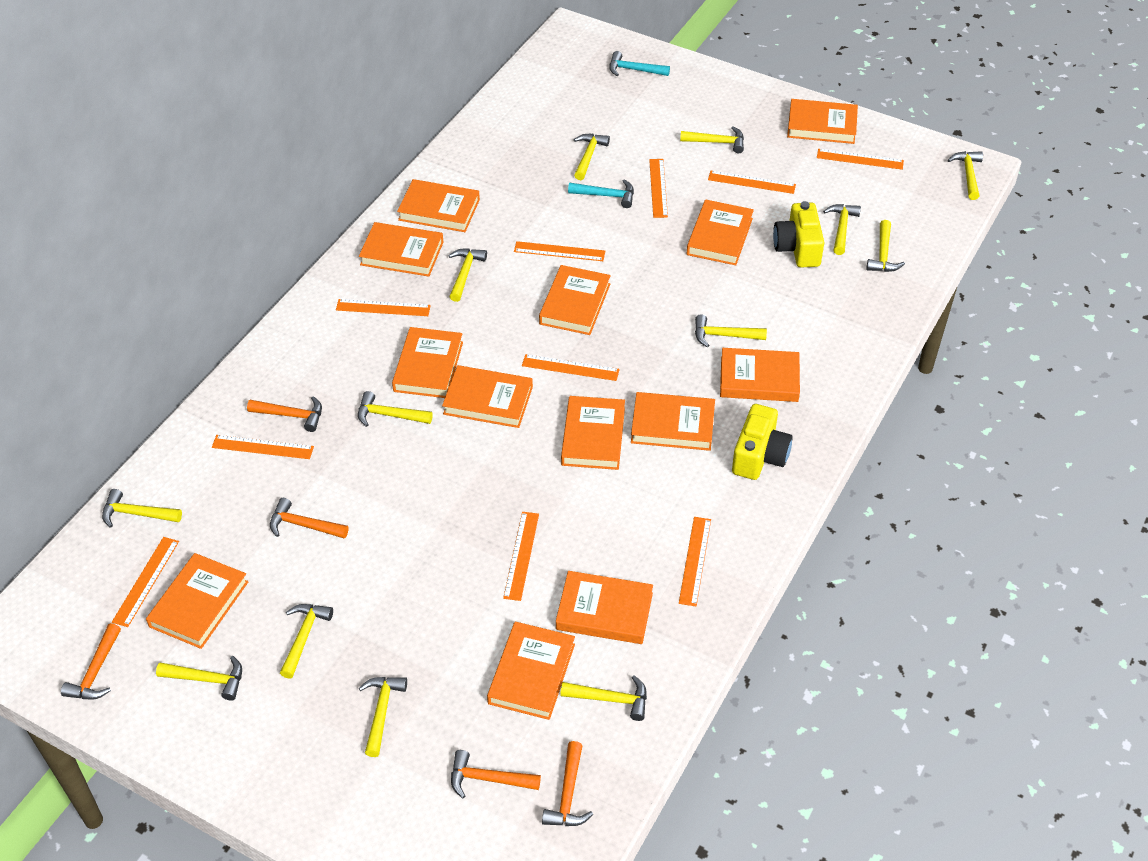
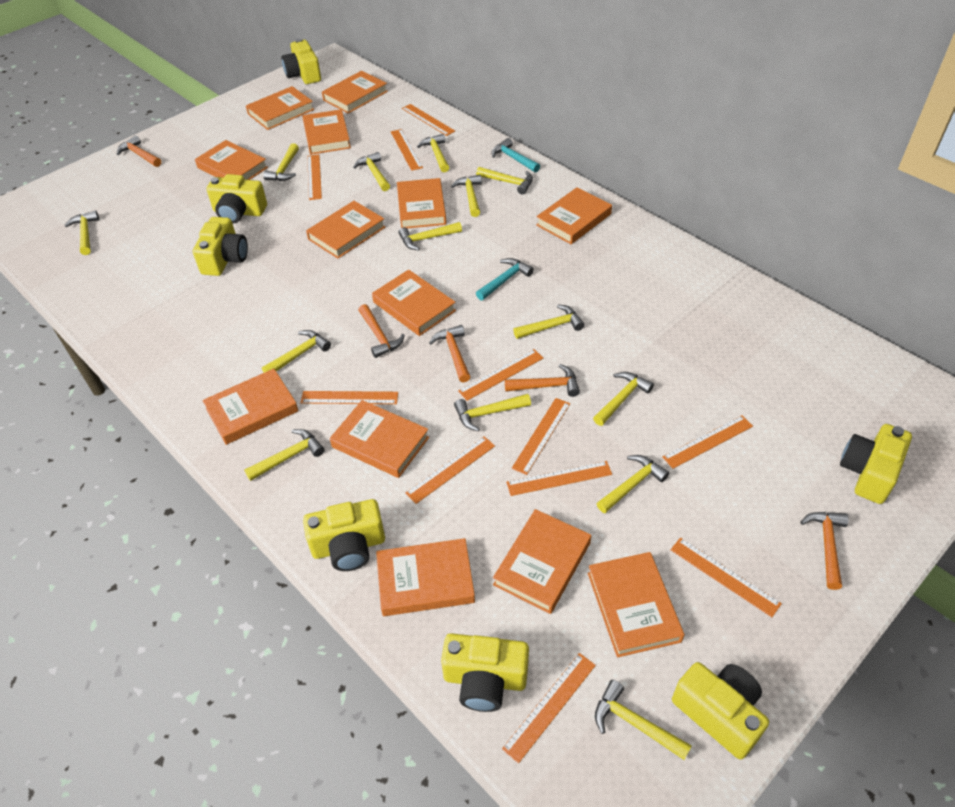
orange ruler: [112,537,179,627] [212,435,314,459] [336,299,431,316] [503,512,539,601] [514,241,605,261] [522,354,620,381] [649,159,668,218] [679,517,711,606] [708,170,796,194] [817,149,904,170] = 10 -> [301,391,398,404] [307,155,322,200] [391,129,423,171] [402,104,455,136] [405,436,495,504] [458,349,543,401] [502,653,596,763] [506,461,612,496] [512,398,570,475] [662,415,753,469] [670,538,782,617] = 11
yellow camera: [732,404,793,480] [773,201,824,267] = 2 -> [193,217,248,276] [206,174,267,224] [281,38,321,84] [303,499,385,571] [441,633,529,712] [672,662,769,760] [840,424,912,504] = 7
yellow hammer: [102,489,182,528] [156,656,242,701] [280,604,333,679] [358,391,433,427] [359,677,407,757] [448,248,487,302] [560,675,647,721] [574,134,610,180] [680,126,744,153] [695,314,767,347] [823,204,861,255] [866,220,905,272] [948,151,983,200] = 13 -> [65,210,99,255] [244,429,325,481] [262,330,331,373] [263,143,299,181] [353,152,390,191] [398,222,462,250] [417,134,449,172] [451,175,482,217] [454,394,531,431] [476,167,533,194] [513,304,585,339] [593,372,654,426] [595,680,692,760] [596,455,669,513] = 14

